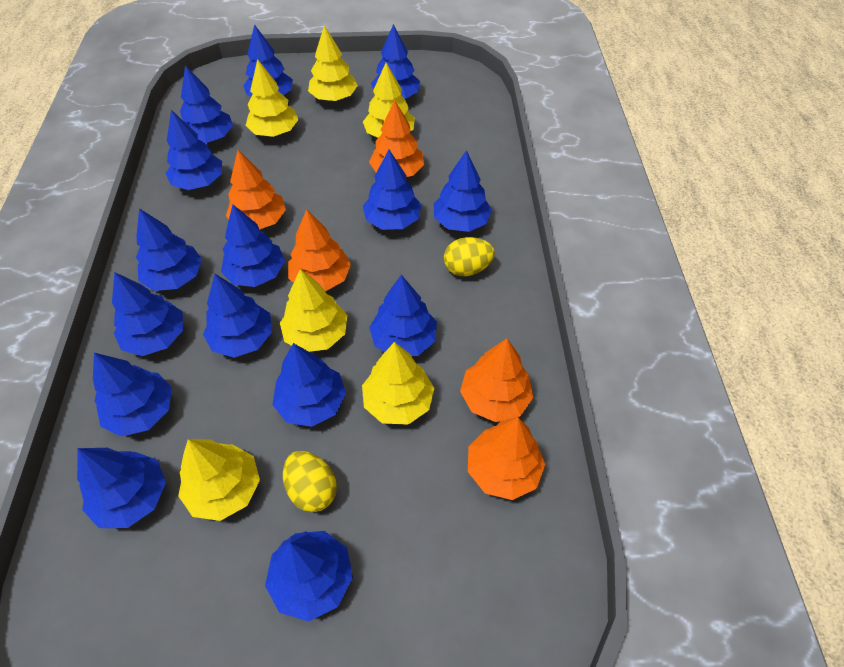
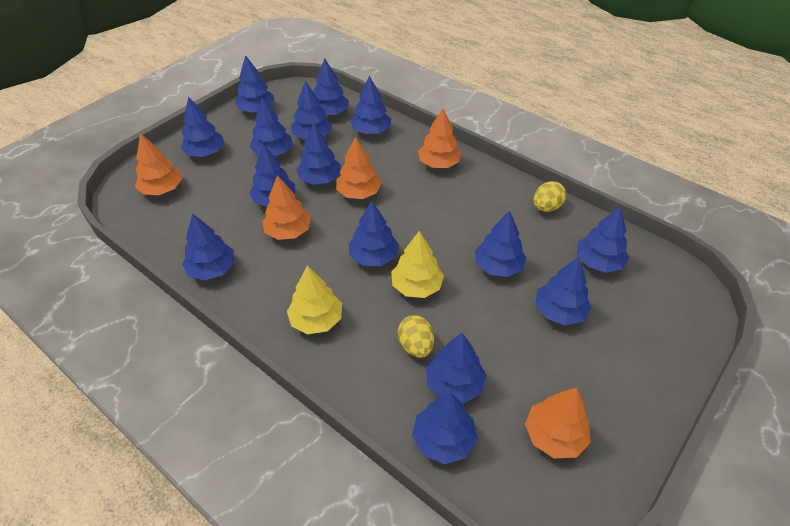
yellow tree: [178,439,260,521] [246,59,298,137] [280,269,348,352] [308,25,358,101] [362,342,434,425] [363,63,415,138] = 6 -> [287,266,342,334] [391,231,444,298] = 2

